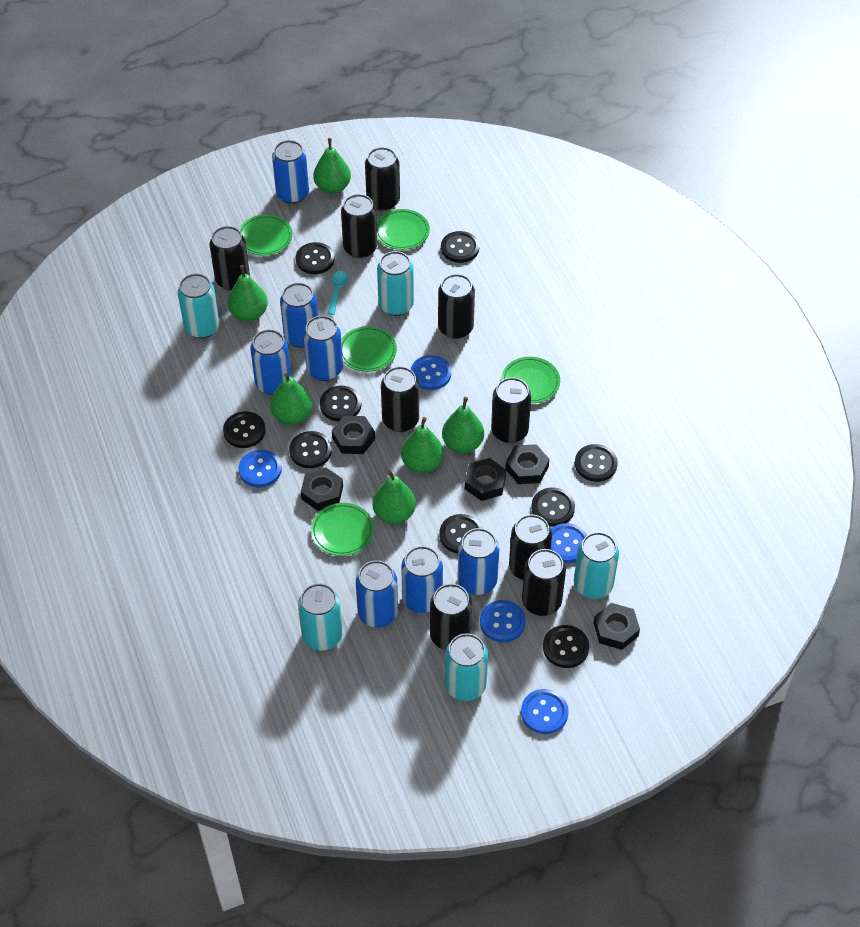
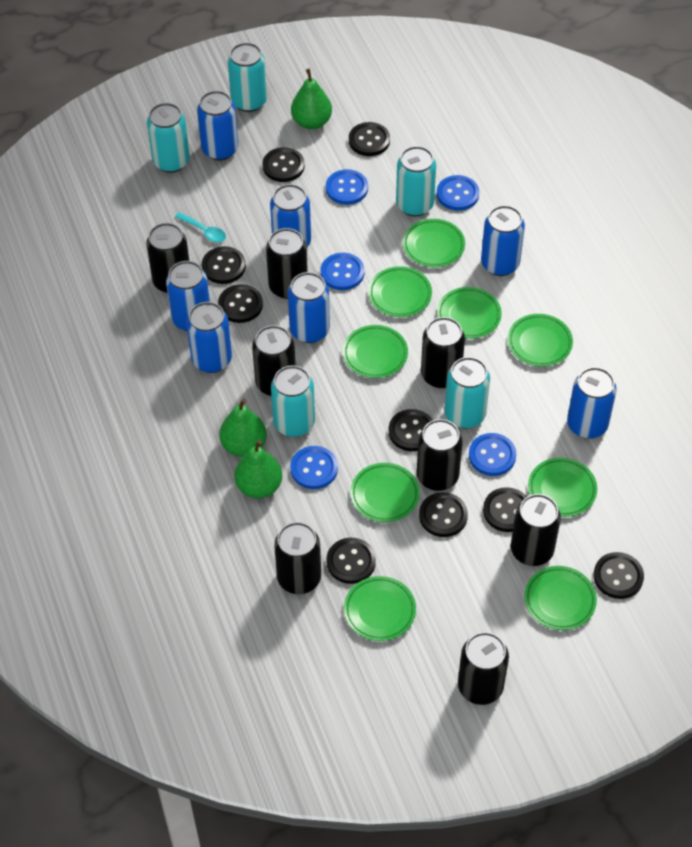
black can: [210,226,250,291] [341,194,377,258] [365,147,400,211] [381,366,419,432] [430,584,472,650] [438,274,475,339] [491,377,531,443] [509,514,552,580] [522,549,566,616] = 9 -> [146,223,189,293] [252,325,296,396] [266,228,308,299] [274,522,321,594] [417,419,463,491] [421,317,465,388] [458,632,509,705] [511,494,561,566] = 8
black nut: [301,467,343,511] [332,416,375,454] [465,458,506,501] [505,444,550,484] [593,603,640,650] = 5 -> none = 0
green pear: [228,265,268,322] [270,373,312,425] [313,138,351,194] [372,470,416,524] [401,417,444,473] [442,397,484,453] = 6 -> [219,399,267,457] [234,440,282,498] [291,69,332,130] = 3
green plate: [239,215,292,256] [311,503,374,556] [341,326,397,372] [377,209,430,250] [501,357,560,403] = 5 -> [343,325,408,378] [344,576,416,641] [350,463,419,522] [368,266,432,317] [403,219,465,267] [437,287,502,339] [508,314,573,367] [524,566,597,630] [528,458,597,517] = 9

